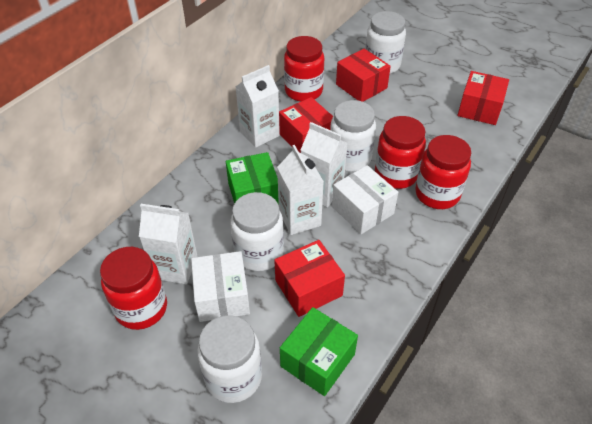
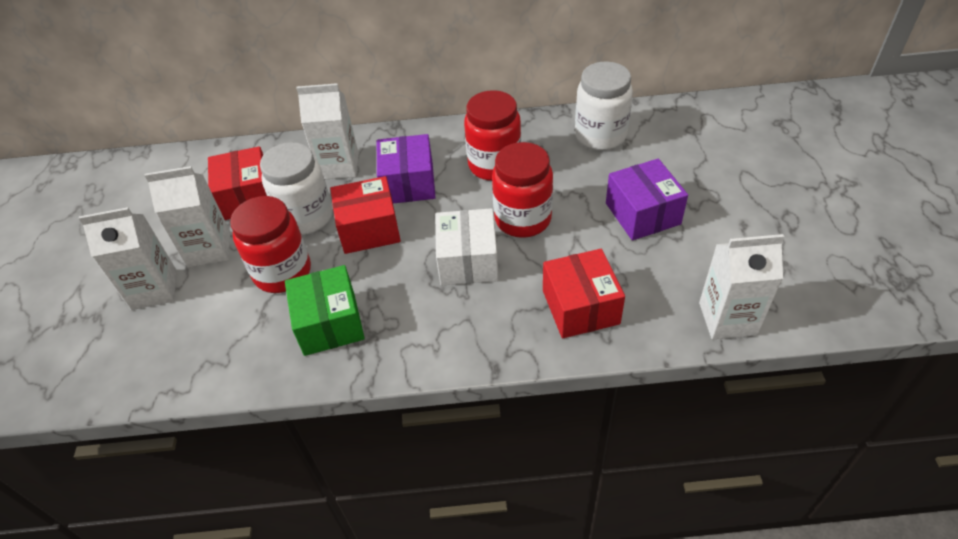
green box: [226,152,279,205] [280,307,358,396] = 2 -> [285,265,365,356] = 1
purple box: none = 0 -> [377,134,436,203] [606,159,688,240] = 2
red box: [274,240,345,317] [279,97,333,153] [336,49,391,102] [458,71,509,125] = 4 -> [208,146,267,220] [330,176,401,254] [543,249,625,338] = 3
red jar: [100,247,167,330] [284,36,324,102] [375,116,426,189] [415,135,471,209] = 4 -> [230,196,311,293] [464,90,521,181] [492,142,553,238] = 3
white box: [191,251,250,322] [332,165,398,234] = 2 -> [435,208,499,286] = 1
white jar: [197,315,262,403] [230,192,284,271] [330,100,376,172] [365,11,406,74] = 4 -> [260,142,333,235] [575,62,633,151] = 2

